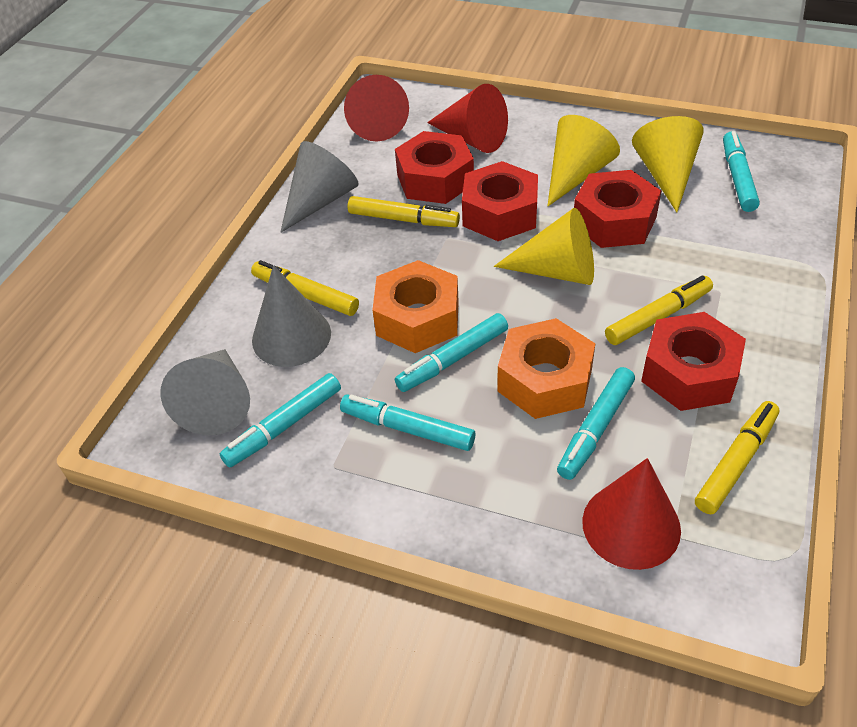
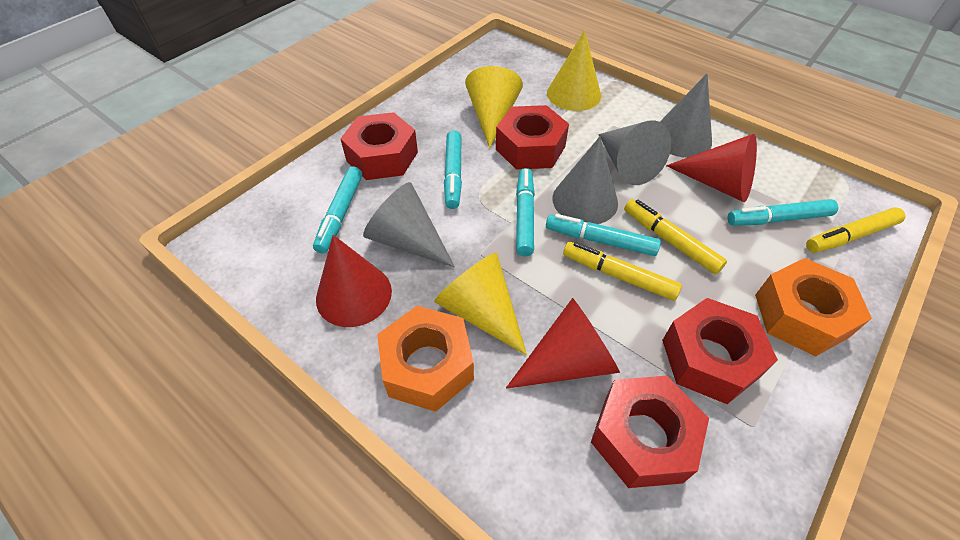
grey cone: [160,349,250,435] [252,265,331,367] [281,141,358,232] = 3 -> [363,182,455,268] [552,137,618,224] [598,120,671,185] [660,74,712,158] = 4
yellow marker: [251,260,359,316] [347,196,460,227] [605,275,713,345] [695,401,779,514] = 4 -> [563,242,682,301] [624,199,727,274] [806,207,906,253] = 3

